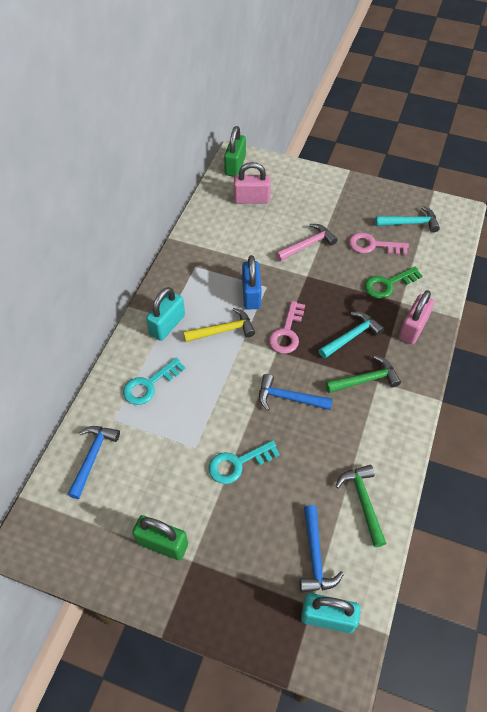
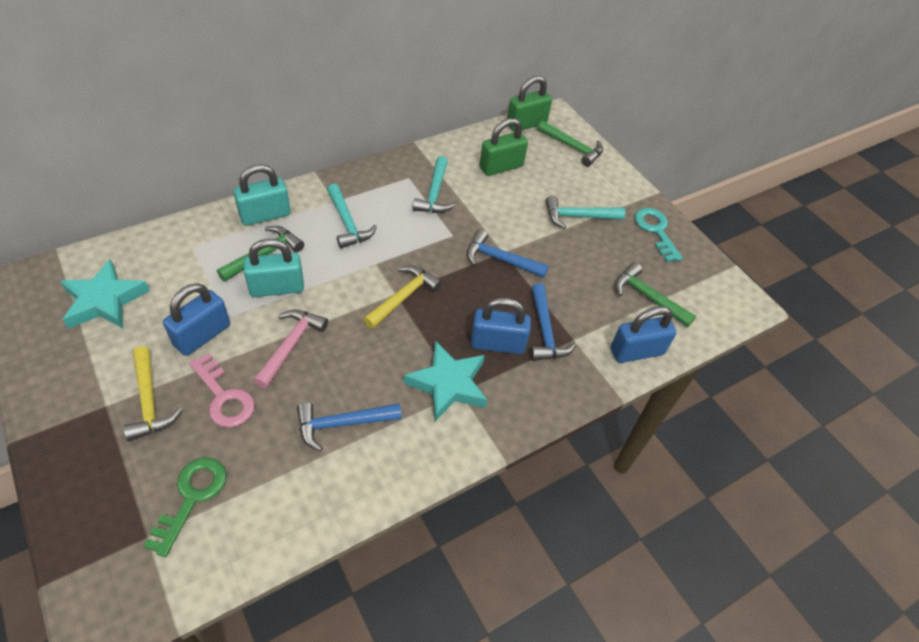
blue padlock: [242,255,262,309] = 1 -> [163,283,230,356] [471,298,531,354] [611,306,677,363] = 3
green hammer: [325,356,401,393] [335,465,387,547] = 2 -> [217,226,304,282] [538,120,603,167] [615,262,696,327] = 3
pink key: [269,301,305,354] [349,232,409,255] = 2 -> [189,353,255,428] = 1
pink padlock: [234,162,271,204] [399,290,435,344] = 2 -> none = 0
turquoise hammer: [319,312,384,359] [375,206,440,233] = 2 -> [327,184,377,248] [412,156,455,213] [546,196,625,229] = 3
turquoise key: [123,357,185,405] [209,440,280,484] = 2 -> [635,208,683,262] = 1
turquoise star: none = 0 -> [60,259,150,329] [404,341,487,421] = 2
yellow hammer: [183,308,255,342] = 1 -> [123,346,182,441] [363,266,442,329] = 2

